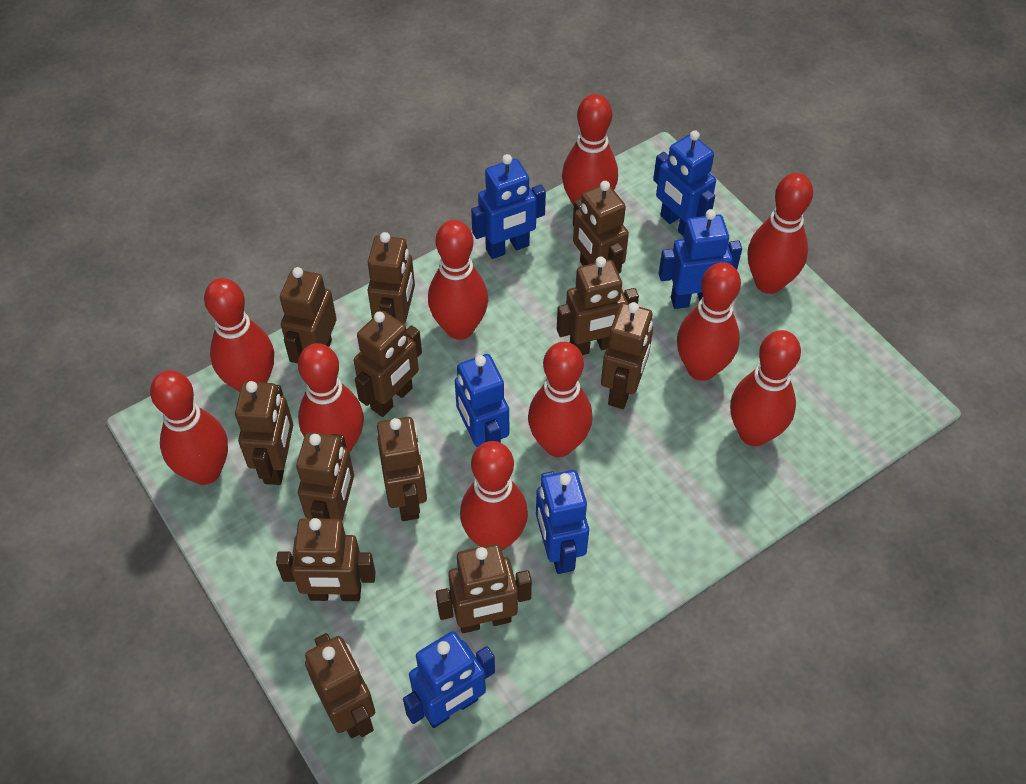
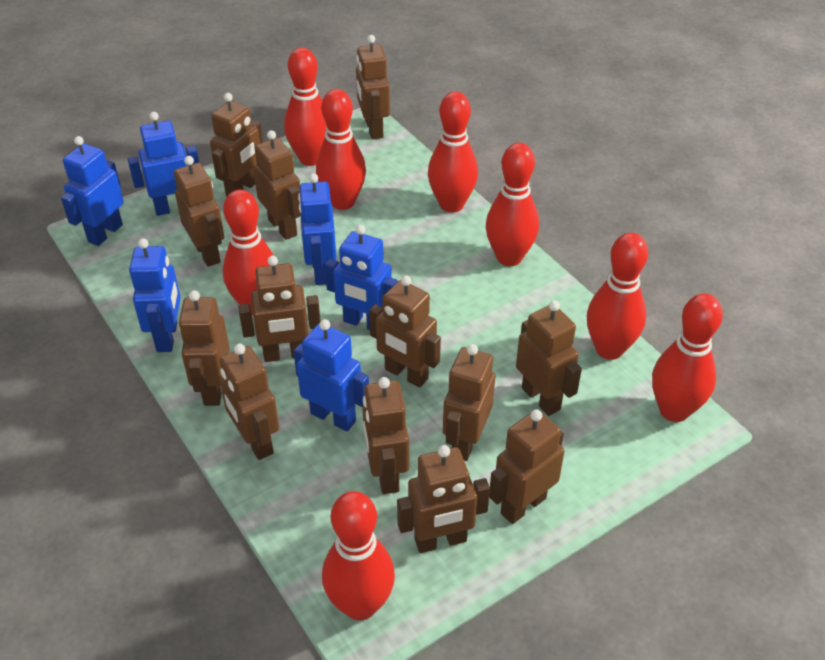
brown robot: [235,381,293,485] [276,518,376,601] [280,267,337,363] [296,432,354,521] [305,633,375,738] [354,311,422,417] [368,232,415,324] [377,417,427,521] [436,544,532,633] [557,257,639,355] [573,181,629,273] [601,302,653,409] = 12 -> [174,156,224,267] [179,291,230,406] [210,93,263,196] [219,344,279,460] [238,256,320,362] [253,130,301,240] [356,35,390,139] [362,377,409,494] [369,275,441,388] [397,445,490,553] [443,344,495,461] [489,409,565,524] [516,300,582,416] = 13
red bowling pin: [150,370,228,485] [204,278,274,392] [298,343,364,453] [428,220,488,340] [460,441,528,550] [528,342,593,457] [562,94,618,206] [677,262,741,381] [730,330,801,446] [748,173,813,294] = 10 -> [223,190,277,315] [284,48,327,166] [316,89,366,210] [322,491,395,620] [428,91,478,213] [486,143,539,266] [587,233,648,360] [652,293,723,422] = 8

